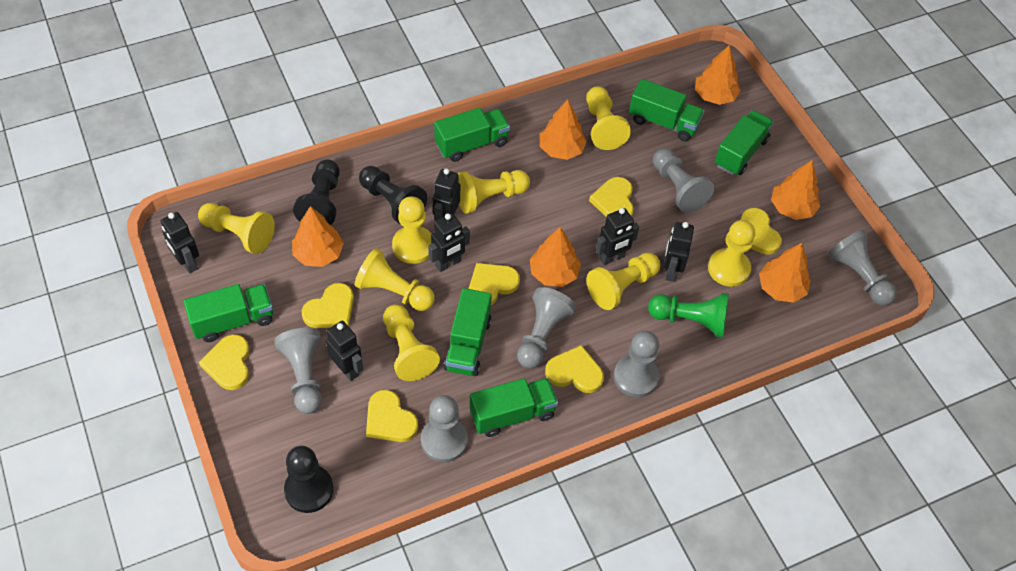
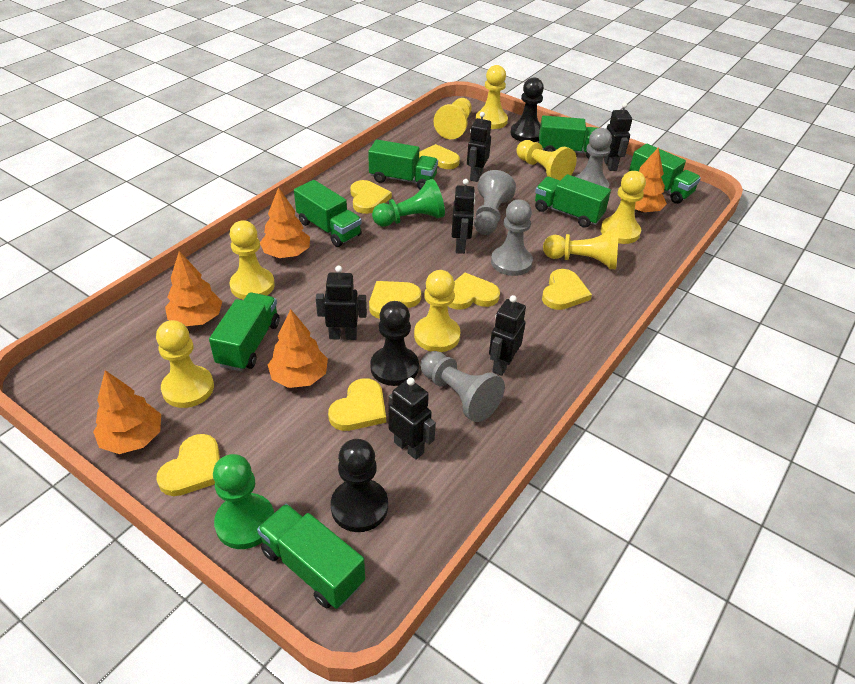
green pawn: [648,293,729,338] = 1 -> [213,454,274,549] [372,179,445,227] = 2
green truck: [184,284,273,342] [434,107,510,162] [444,288,492,376] [469,378,558,437] [629,79,704,141] [715,110,774,175] = 6 -> [209,293,280,371] [257,504,365,609] [294,180,362,247] [368,140,438,190] [535,174,611,228] [539,115,597,159] [629,144,701,204] = 7
grey pawn: [274,328,322,414] [421,395,468,462] [517,287,576,369] [614,331,659,398] [653,148,714,213] [828,230,897,306] = 6 -> [420,351,505,422] [474,170,516,235] [491,199,533,276] [575,128,612,188] = 4
orange tree: [292,206,344,267] [530,227,581,287] [540,99,587,160] [695,45,741,105] [759,243,811,303] [771,160,820,220] = 6 -> [93,370,161,454] [165,251,222,326] [260,187,310,258] [268,309,328,388] [621,148,667,213] = 5

